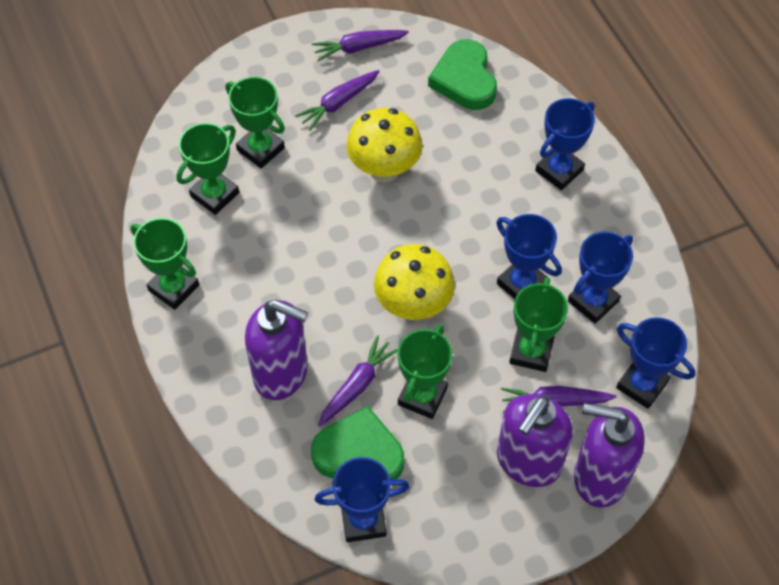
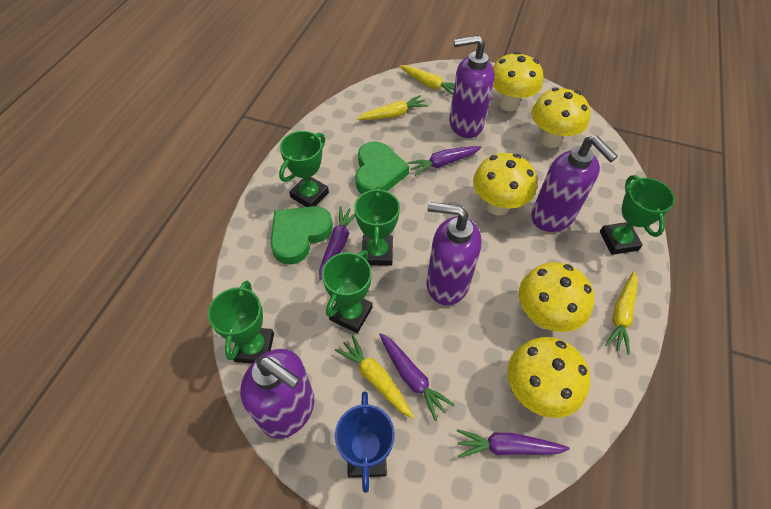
blue trophy: [315,457,409,542] [496,214,562,299] [535,98,595,190] [568,232,633,324] [616,317,695,409] = 5 -> [335,391,395,493] = 1
purple soap dispenser: [245,299,308,400] [497,394,573,487] [574,403,645,508] = 3 -> [240,349,314,439] [426,202,482,305] [449,35,495,138] [531,136,618,232] = 4
yellow carrot: none = 0 -> [335,335,414,418] [357,95,428,120] [400,65,455,95] [605,272,638,355] = 4
yellow mushroom: [346,108,423,183] [374,244,455,320] = 2 -> [473,153,537,216] [493,52,543,111] [507,337,590,418] [519,262,594,332] [532,88,590,148] = 5

